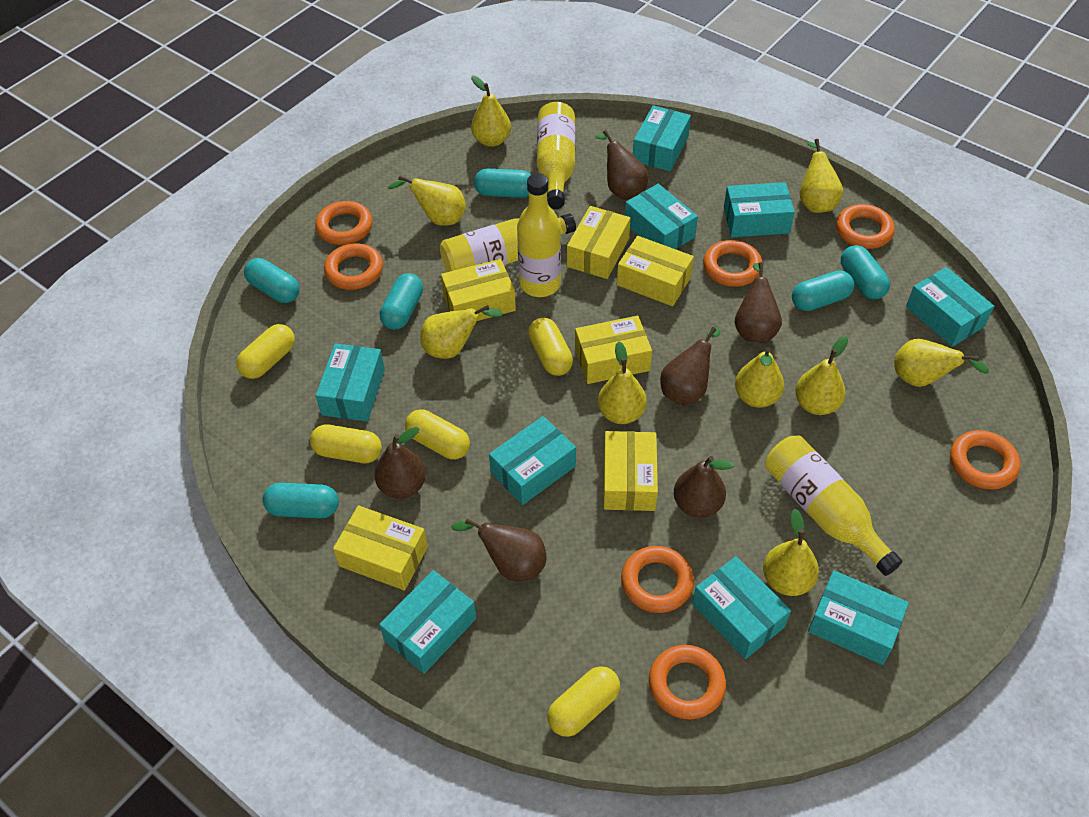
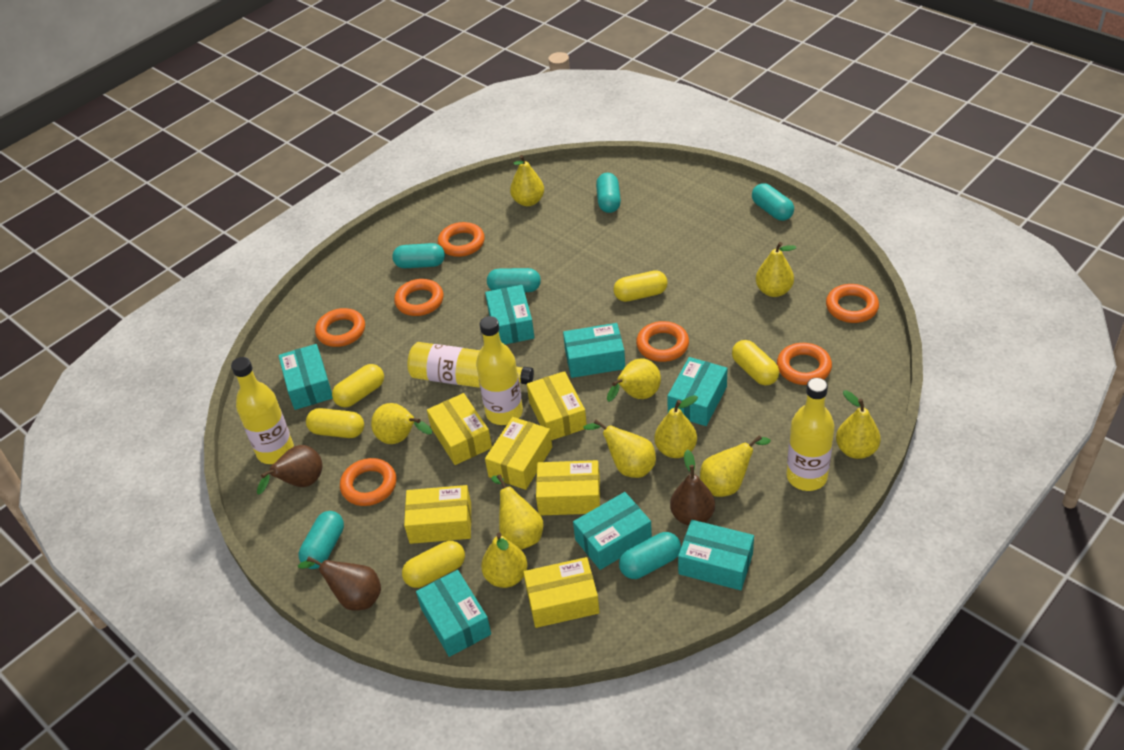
brown pear: [374,427,426,499] [451,518,546,581] [595,130,648,200] [660,327,721,405] [674,456,734,518] [735,262,782,343] = 6 -> [257,445,322,495] [298,556,381,610] [670,450,715,526] = 3
turquoise box: [316,344,385,422] [379,570,476,674] [489,416,576,505] [625,184,698,249] [633,105,691,171] [692,556,791,659] [724,182,795,237] [808,570,909,665] [906,267,994,347] = 9 -> [278,344,333,410] [416,570,491,657] [485,285,535,344] [563,323,625,378] [573,492,652,570] [667,357,727,426] [678,520,754,590] = 7
yellow pear: [387,175,466,226] [420,305,503,359] [471,76,511,147] [598,341,647,424] [735,347,784,408] [763,509,819,596] [795,336,848,415] [800,139,843,213] [894,339,989,387] = 9 -> [371,403,432,444] [481,532,528,588] [491,475,543,549] [510,155,544,206] [584,420,656,478] [607,359,661,402] [654,395,698,458] [700,435,771,497] [756,242,796,297] [836,390,881,459] = 10

